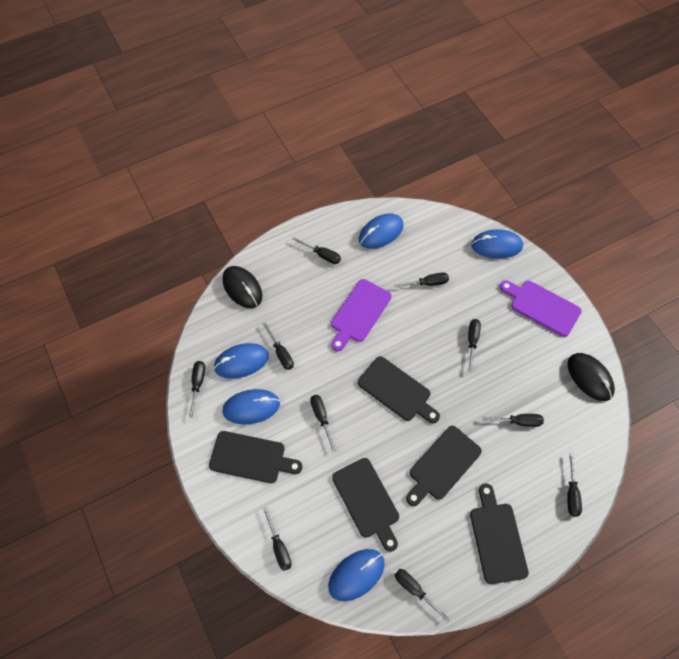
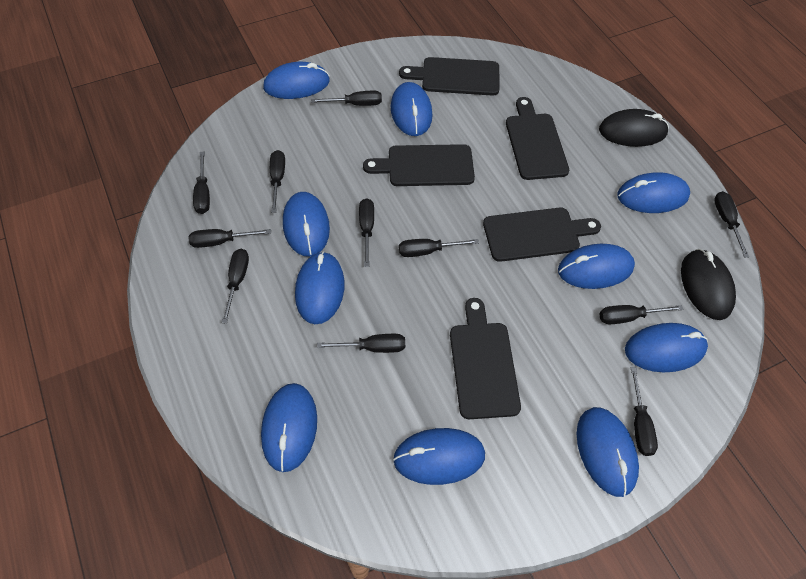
black screwdriver: [189,361,205,418] [262,322,294,370] [263,507,291,571] [292,237,341,264] [310,395,336,451] [394,272,449,288] [395,569,450,622] [468,319,481,372] [482,414,544,427] [567,453,582,517] = 10 -> [188,229,271,248] [193,151,210,214] [222,249,249,324] [270,150,285,213] [311,91,382,106] [317,334,405,353] [359,198,374,267] [399,239,479,257] [600,305,684,324] [631,367,658,456] [714,191,749,258] = 11
blue mouse: [214,343,269,379] [222,389,280,424] [328,549,385,601] [359,213,403,249] [471,229,523,259] = 5 -> [261,383,317,472] [263,62,330,99] [283,192,330,256] [295,251,345,324] [391,82,433,136] [393,428,485,485] [558,244,635,289] [577,407,639,497] [617,172,690,213] [625,323,708,372] = 10
purple cutting board: [331,279,392,351] [499,280,582,337] = 2 -> none = 0

